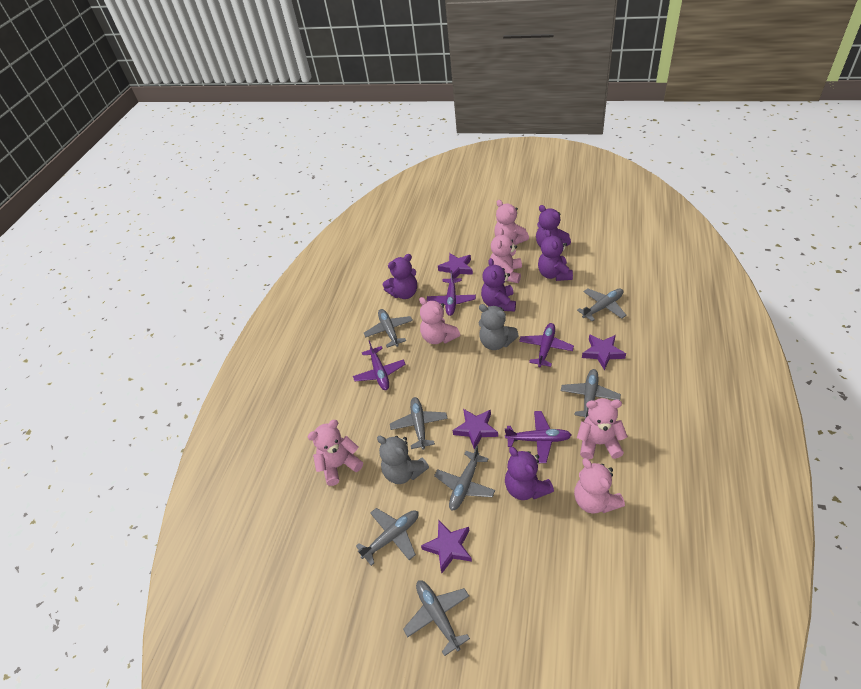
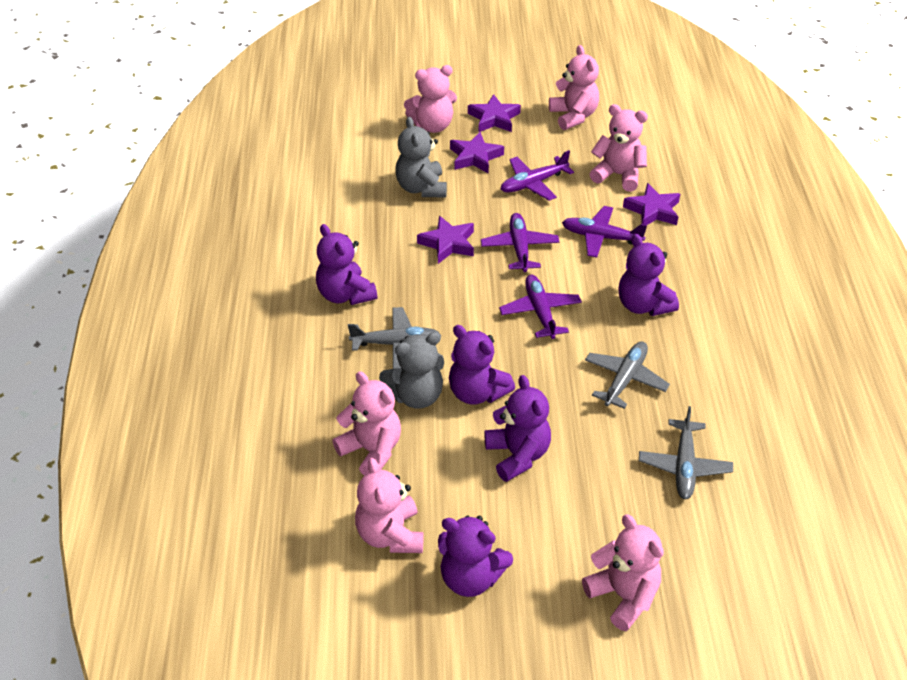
grey plane: [356,508,418,566] [364,309,413,348] [390,397,448,450] [403,580,470,656] [434,445,495,511] [561,369,621,419] [577,288,626,322] = 7 -> [348,307,441,369] [585,341,670,409] [639,406,733,499] = 3

